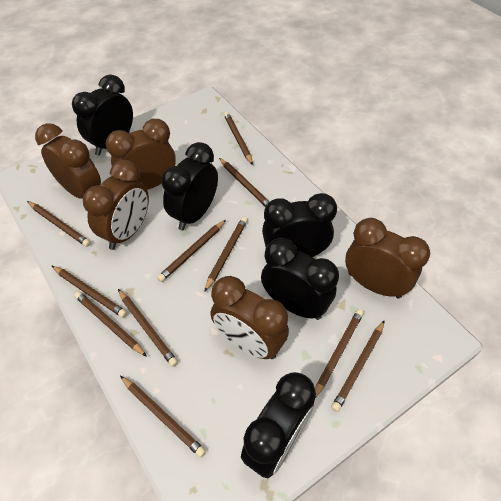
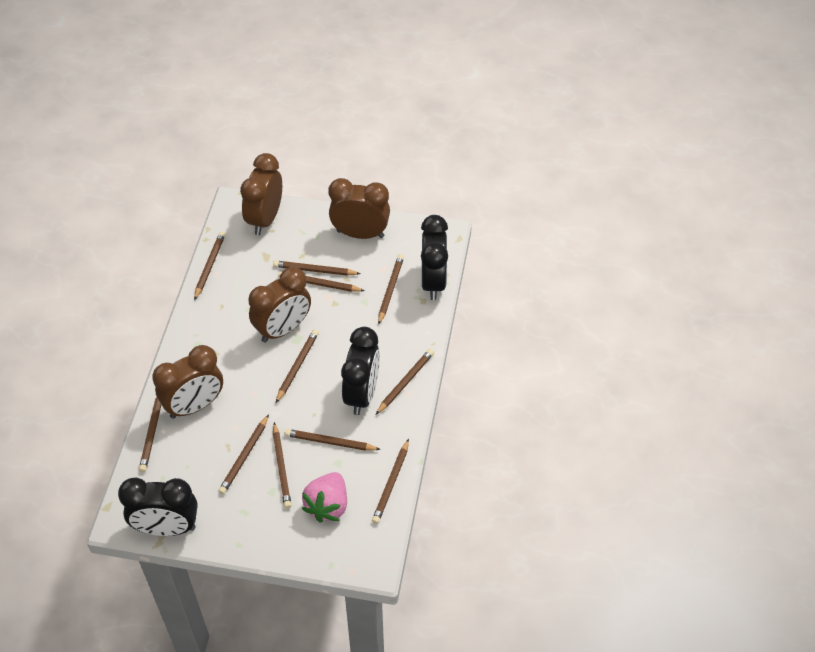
black clock: [72,75,133,155] [161,142,218,230] [241,372,316,478] [261,238,339,320] [262,193,337,257] = 5 -> [118,477,198,536] [341,327,380,415] [421,215,448,300] = 3
brown clock: [35,123,101,199] [83,160,149,250] [106,119,176,190] [211,276,289,359] [345,218,430,299] = 5 -> [152,345,223,419] [240,153,282,235] [248,267,311,343] [328,178,390,239] = 4
pink strawberry: none = 0 -> [302,472,347,523] = 1

